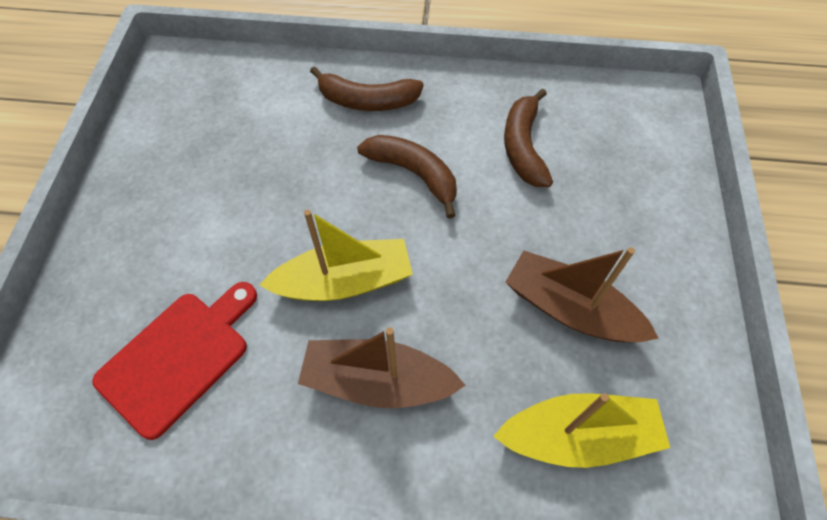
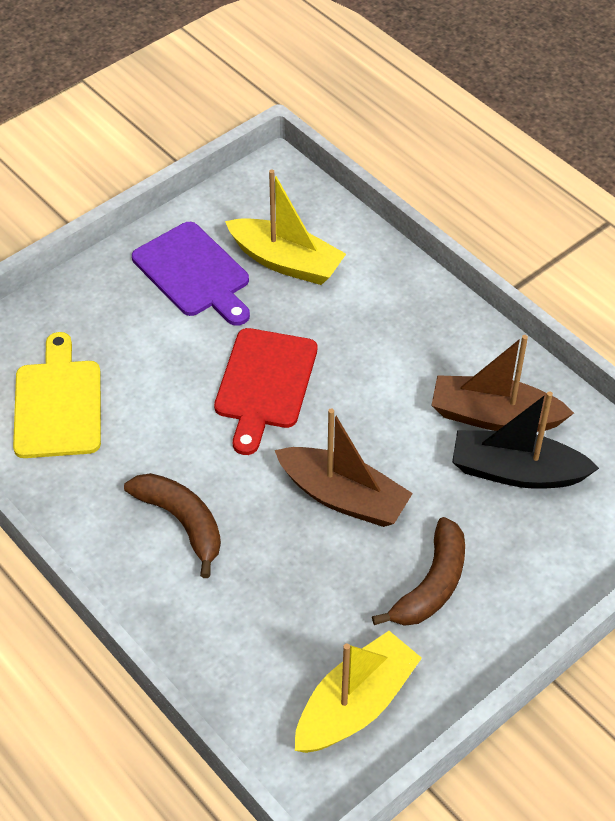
black boat: none = 0 -> [452,391,599,489] = 1
brown banana: [310,66,424,111] [357,135,457,219] [504,89,553,187] = 3 -> [124,473,221,578] [372,517,465,626] = 2
purple cutting board: none = 0 -> [132,222,250,326] = 1
yellow cutting board: none = 0 -> [13,332,101,458] = 1

